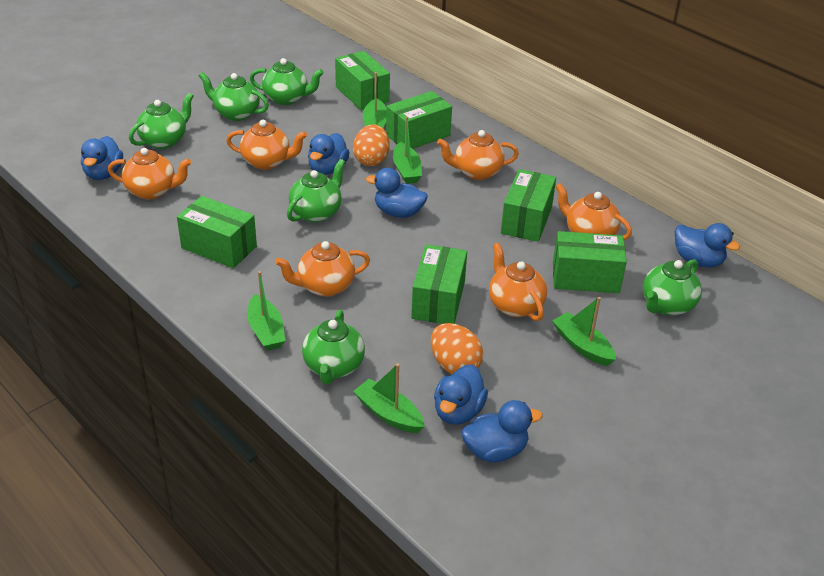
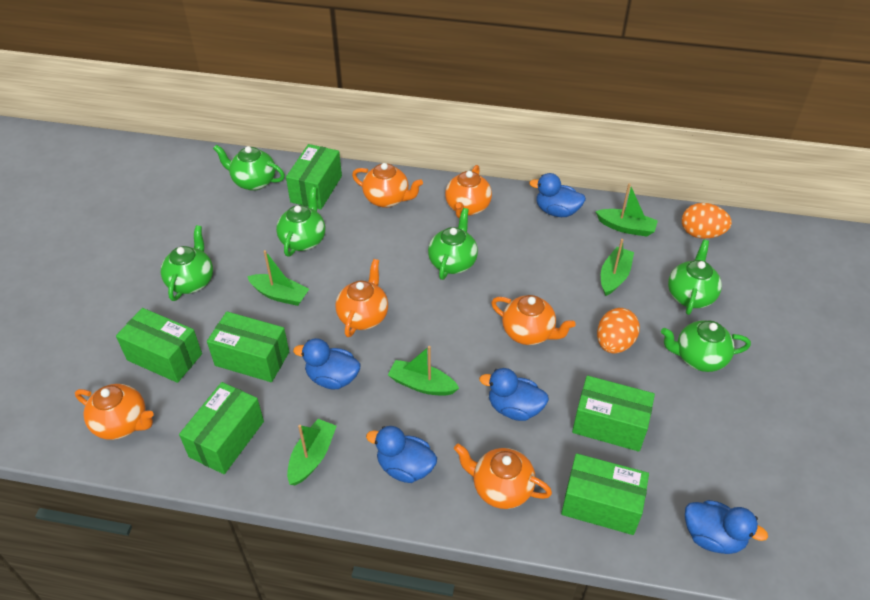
blue duck: [81,136,123,180] [308,133,350,175] [366,168,428,218] [434,364,488,425] [462,400,543,462] [675,223,740,268] = 6 -> [293,338,361,389] [366,426,437,483] [479,368,549,421] [529,173,586,217] [685,500,768,554] = 5

